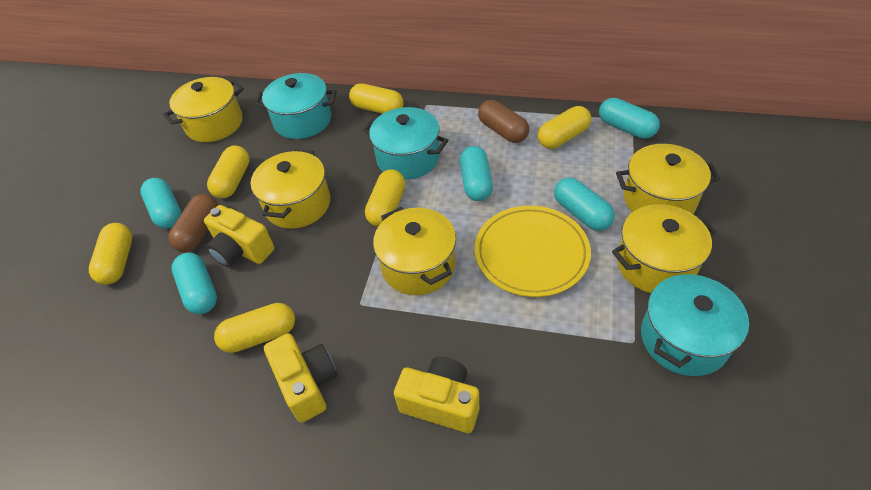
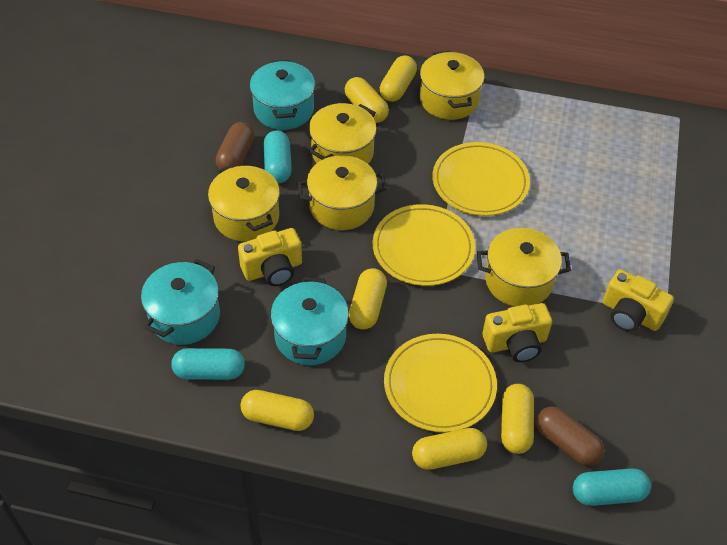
turquoise capsule: [140,178,181,229] [172,253,217,314] [460,146,493,201] [554,177,615,231] [599,98,660,139] = 5 -> [171,348,245,380] [264,131,292,183] [573,468,651,506] = 3
yellow plate: [475,206,591,297] = 1 -> [373,204,475,286] [384,334,497,433] [432,142,530,216] = 3

